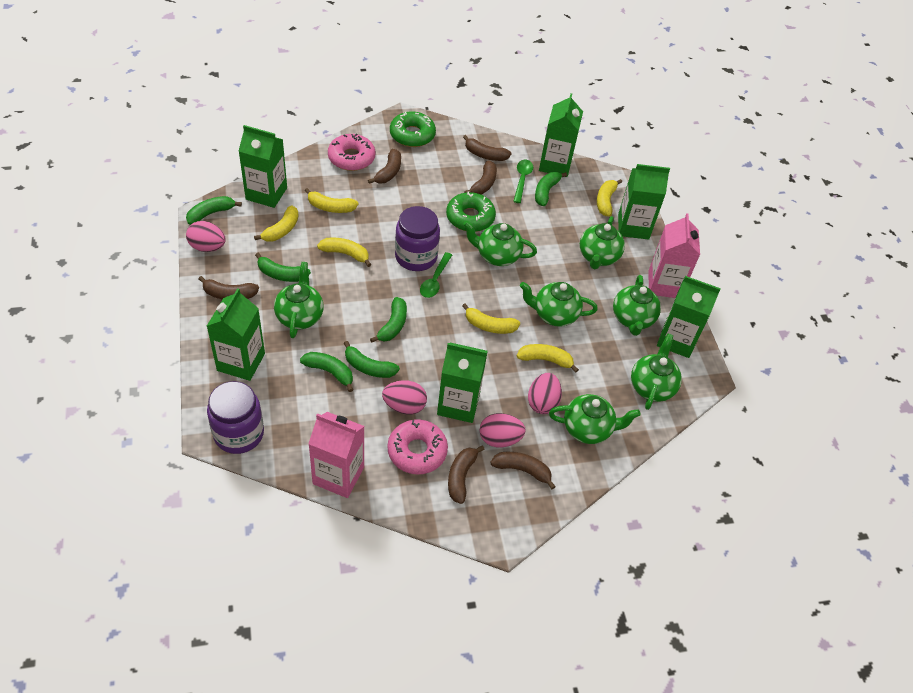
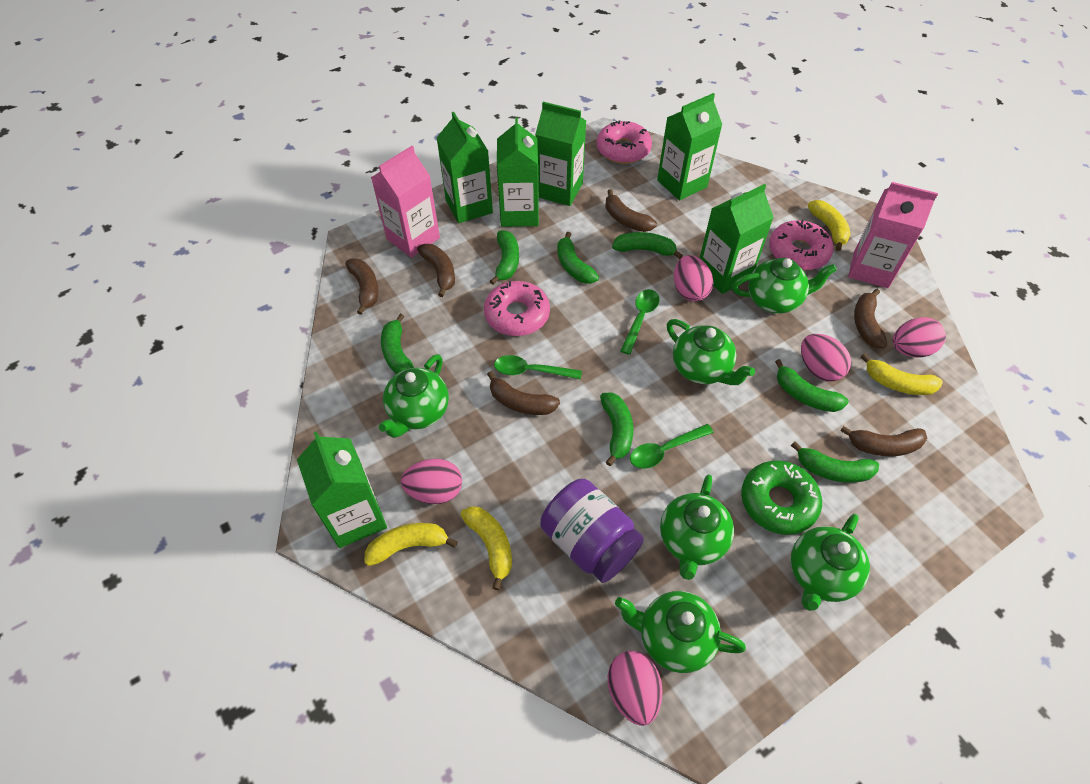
green banana: [186,196,242,225] [255,253,311,282] [300,352,353,392] [344,341,400,378] [370,297,407,342] [535,172,567,206] = 6 -> [381,314,414,374] [490,230,519,285] [557,232,599,284] [600,392,633,466] [612,232,683,259] [775,359,849,412] [791,442,879,483] = 7
green donut: [390,111,436,147] [446,191,496,232] = 2 -> [741,461,822,535] = 1
green spoon: [420,252,452,298] [513,160,533,203] = 2 -> [494,355,582,380] [620,289,659,355] [630,424,714,469] = 3
green teapot: [274,262,324,338] [463,221,537,266] [520,282,598,327] [549,394,640,444] [580,216,625,269] [613,275,661,336] [631,334,682,410] = 7 -> [379,354,449,438] [615,591,746,673] [660,474,734,580] [667,319,755,385] [732,258,837,313] [791,514,870,611] = 6
pink donut: [328,133,376,171] [387,419,448,474] = 2 -> [484,281,550,336] [597,120,652,164] [769,220,833,270] = 3
pink egg: [186,221,226,252] [382,380,427,415] [479,413,526,447] [528,373,562,414] = 4 -> [401,459,462,504] [608,651,662,726] [674,255,713,301] [801,334,851,382] [893,317,946,357] = 5
purple jar: [207,381,264,454] [395,206,440,271] = 2 -> [540,479,644,583] = 1
yellow banana: [254,205,299,242] [305,188,358,213] [317,238,371,267] [462,304,520,334] [517,344,579,373] [597,179,622,217] = 6 -> [365,523,458,566] [461,506,512,590] [808,200,851,251] [861,353,943,395] = 4

